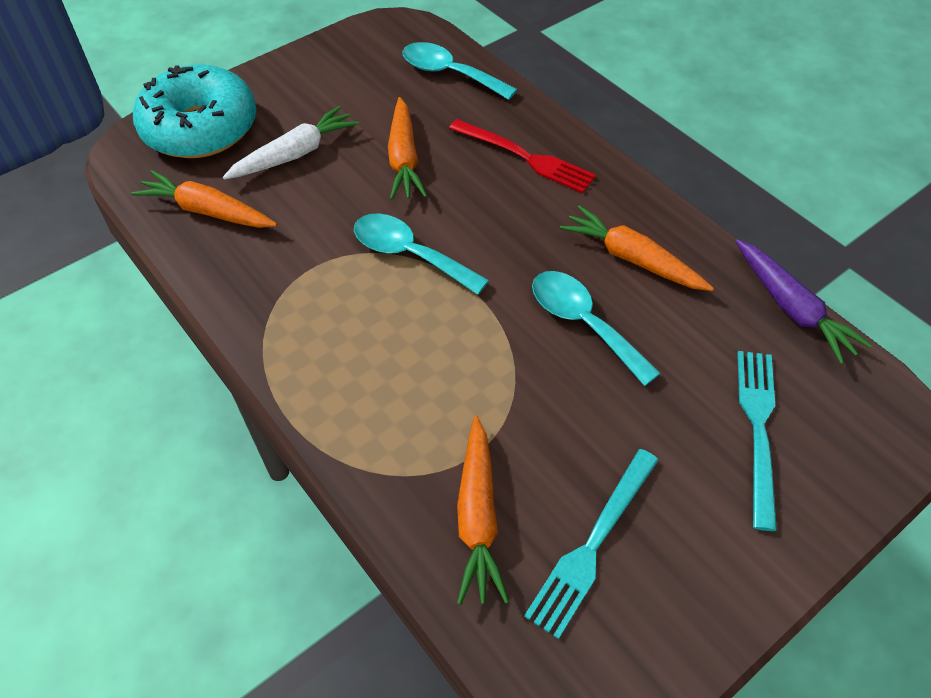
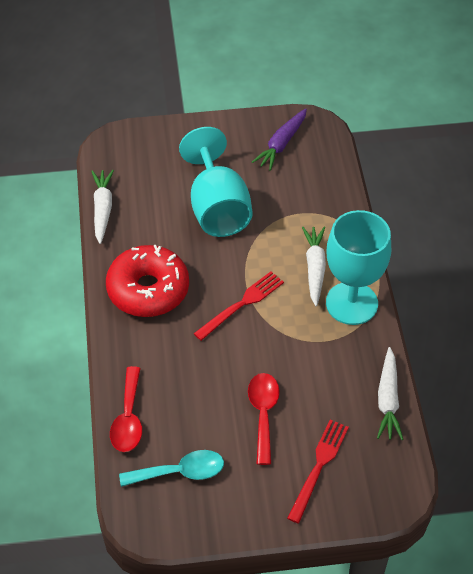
orange carrot: [131,170,277,228] [388,97,427,200] [457,416,509,605] [560,205,714,291] = 4 -> none = 0
red donut: none = 0 -> [106,245,189,317] = 1
red fork: [449,119,596,193] = 1 -> [194,271,284,341] [287,420,349,523] = 2
red spoon: none = 0 -> [110,366,142,452] [248,373,280,465] = 2
turquoise donut: [133,65,256,158] = 1 -> none = 0
turquoise fork: [524,449,658,639] [737,351,777,531] = 2 -> none = 0
turquoise goblet: none = 0 -> [179,127,252,237] [326,210,391,325] = 2
turquoise spoon: [354,214,489,295] [403,42,517,100] [532,271,660,386] = 3 -> [119,450,224,487] = 1
white carrot: [223,106,359,180] = 1 -> [91,170,114,244] [302,227,326,306] [377,347,404,440] = 3

